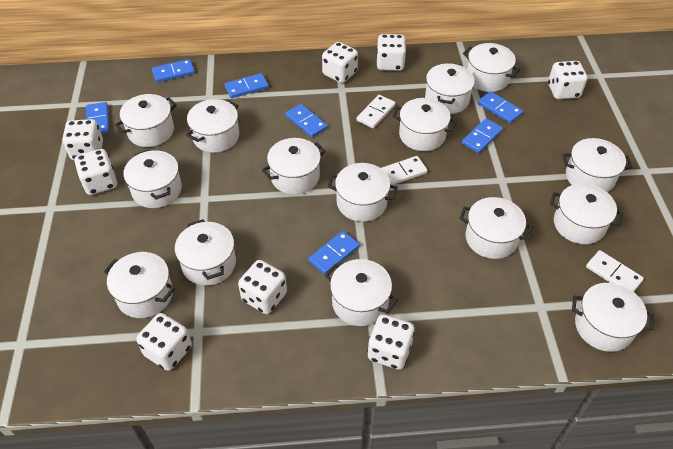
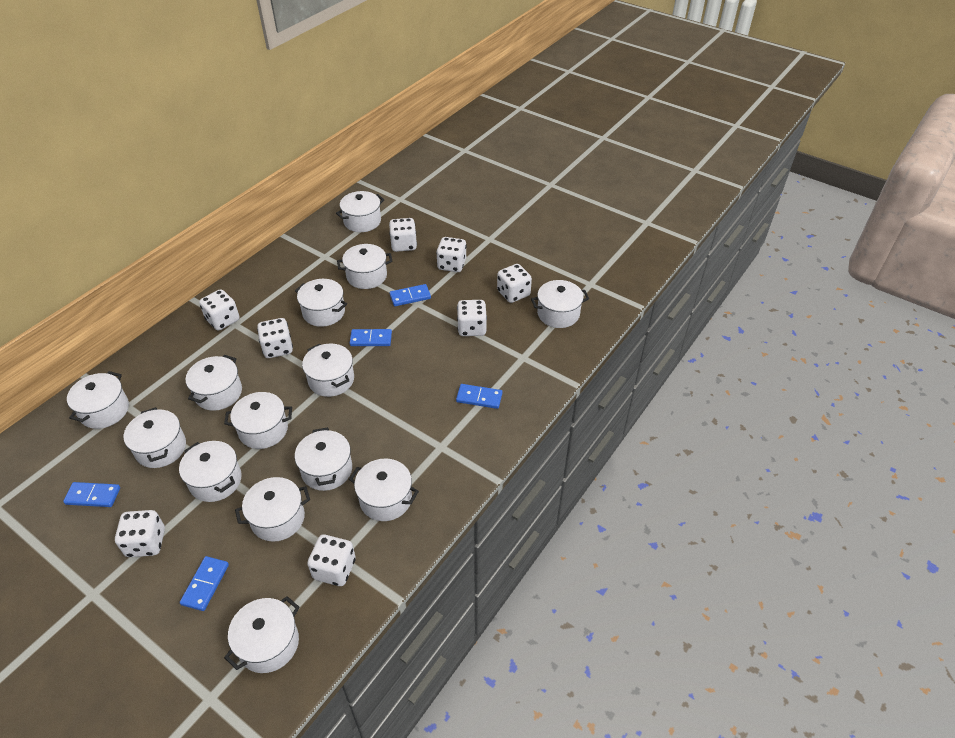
blue domino: [86,102,109,134] [152,59,195,83] [224,73,269,98] [286,104,328,137] [308,231,360,275] [462,118,503,153] [478,91,523,123] = 7 -> [63,482,120,507] [180,556,229,611] [350,329,392,346] [390,284,431,306] [456,384,502,409] = 5
white domino: [356,95,396,128] [381,156,428,185] [586,250,644,292] = 3 -> none = 0
white pot: [104,252,175,318] [115,94,177,147] [124,149,182,208] [175,219,236,286] [186,99,239,153] [262,138,326,195] [325,259,398,326] [328,163,398,222] [392,98,457,151] [425,63,475,114] [459,197,533,259] [463,43,520,92] [550,184,623,244] [563,138,632,192] [572,283,653,352] = 15 -> [67,371,129,429] [124,407,186,468] [179,441,242,502] [185,355,242,411] [224,392,292,449] [224,596,299,673] [235,477,310,542] [295,279,347,327] [295,427,352,491] [302,344,354,397] [336,191,384,232] [337,244,393,289] [349,459,419,521] [531,280,589,328] = 14

